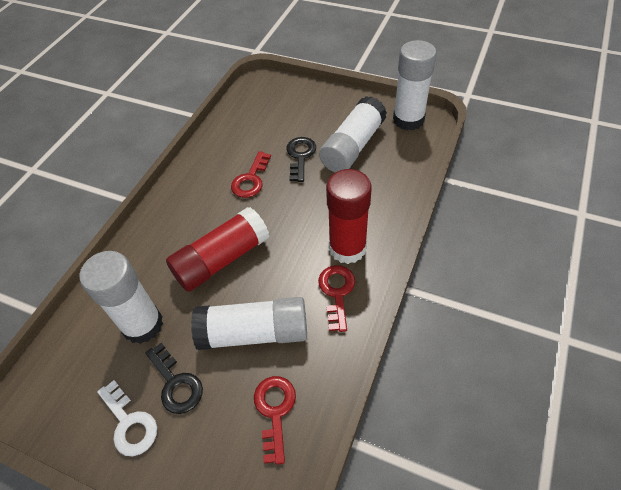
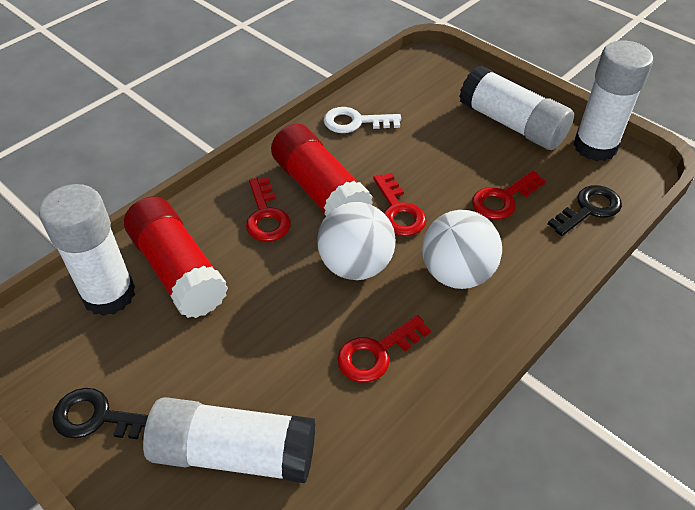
red key: [231,151,271,198] [254,376,296,465] [318,265,355,332] = 3 -> [246,177,291,242] [337,315,431,383] [373,173,427,236] [472,170,546,220] = 4
white ball: none = 0 -> [317,202,396,280] [422,210,502,289] = 2

